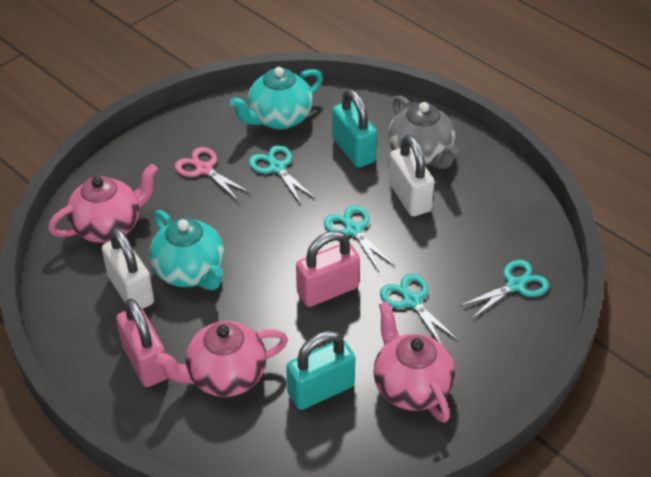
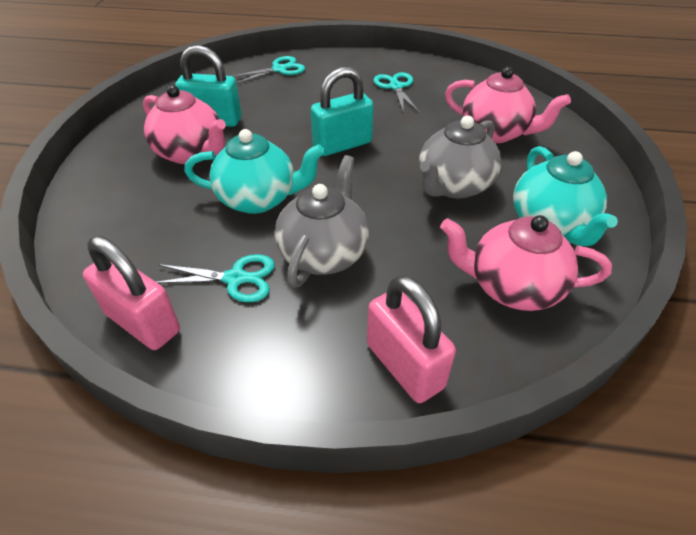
grey teapot: [388,95,458,169] = 1 -> [275,155,369,288] [419,116,501,199] = 2
pink scissors: [175,147,251,201] = 1 -> none = 0
turquoise scissors: [249,145,316,204] [324,205,395,271] [380,274,459,343] [460,260,549,319] = 4 -> [157,254,275,302] [233,56,305,84] [373,72,419,113] = 3
white padlock: [102,227,154,309] [389,135,434,216] = 2 -> none = 0

